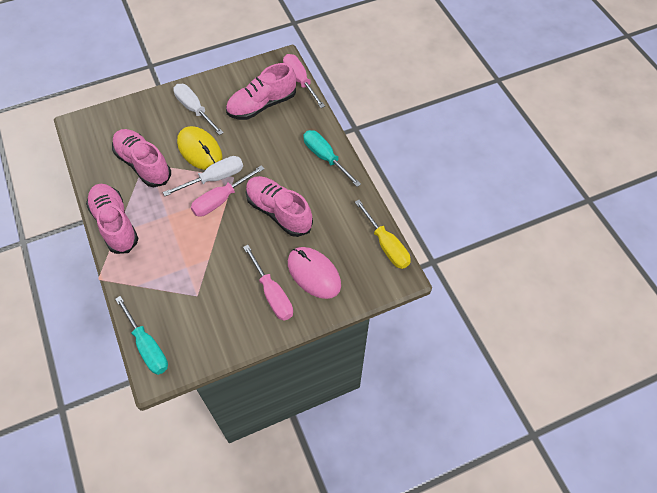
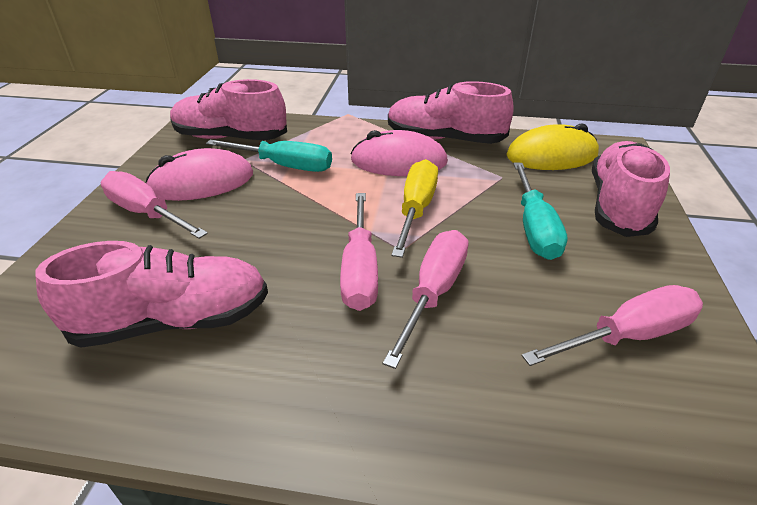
pink mouse: [288,247,341,299] = 1 -> [146,148,253,201] [350,130,448,176] = 2
pink screwdriver: [191,165,264,217] [243,245,293,321] [283,54,325,108] = 3 -> [101,171,208,239] [340,193,378,311] [383,230,469,369] [522,285,703,366] = 4
white screwdriver: [163,156,243,196] [173,84,224,135] = 2 -> none = 0

